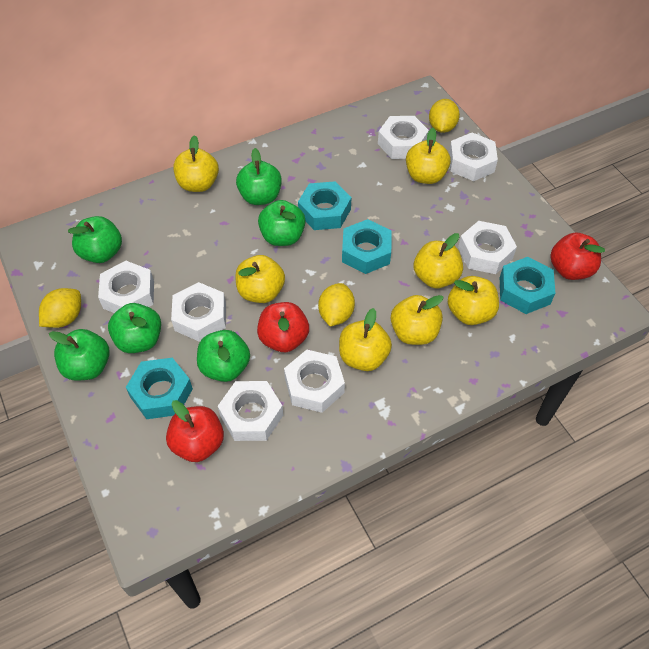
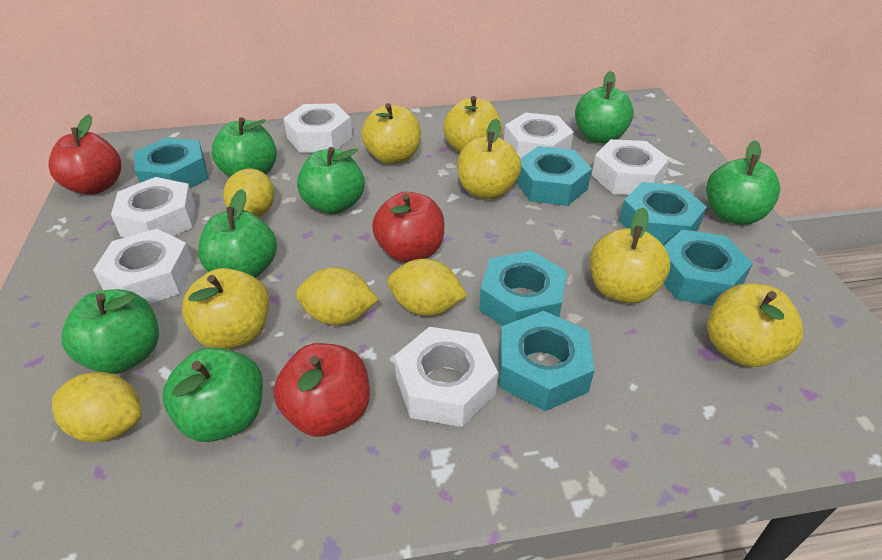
green apple: [49,329,110,381] [68,216,122,263] [108,303,161,353] [197,330,250,382] [236,148,282,205] [258,200,306,246] = 6 -> [61,289,159,374] [163,348,263,442] [198,189,277,278] [212,117,277,177] [297,147,365,214] [575,71,634,144] [706,140,780,225] = 7
turquoise nut: [126,358,193,419] [298,181,352,230] [342,219,392,274] [500,257,555,314] = 4 -> [134,138,208,188] [479,251,567,326] [499,311,595,411] [516,146,592,206] [619,182,707,246] [663,230,753,306] = 6
white nut: [98,261,154,313] [171,282,226,342] [218,381,283,441] [284,350,345,413] [378,116,429,159] [449,133,498,181] [458,221,517,274] = 7 -> [93,229,194,304] [111,177,195,237] [283,104,352,153] [394,327,498,427] [504,112,574,158] [592,139,670,195] = 6
yellow apple: [173,135,219,192] [235,255,285,303] [339,308,392,371] [391,295,443,345] [406,128,451,184] [414,233,463,288] [448,276,499,325] = 7 -> [182,268,270,349] [361,103,421,164] [443,96,502,152] [457,118,521,199] [590,207,670,303] [707,283,803,367] = 6
yellow lemon: [39,288,81,328] [318,283,355,326] [429,99,460,133] = 3 -> [52,372,142,442] [223,168,274,218] [296,267,379,325] [388,259,467,316] = 4

